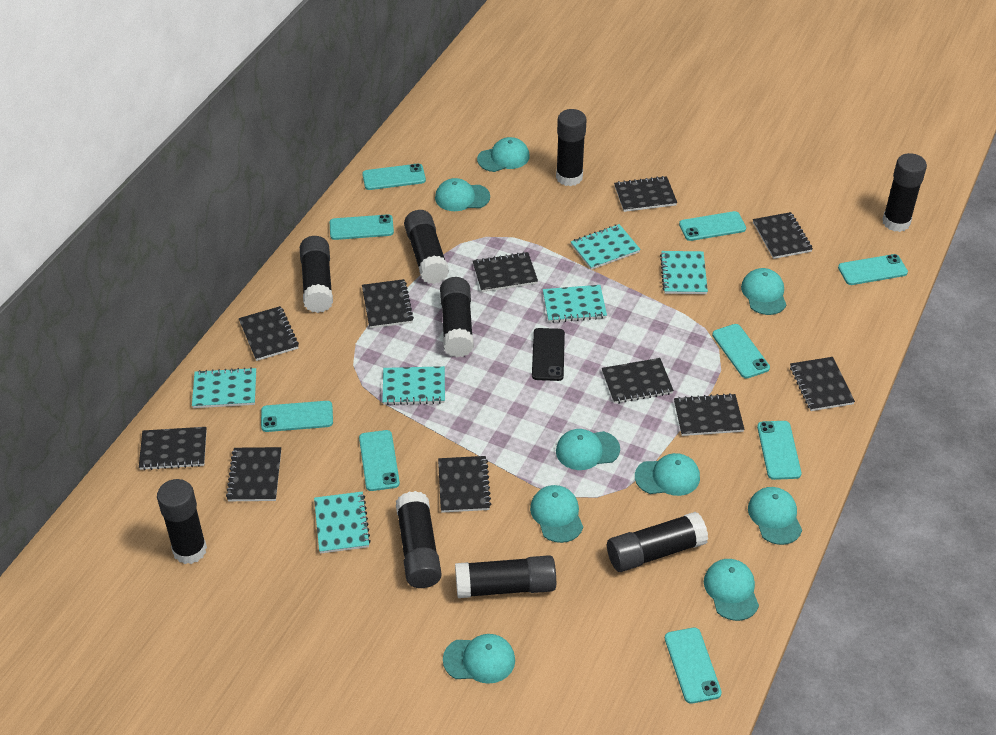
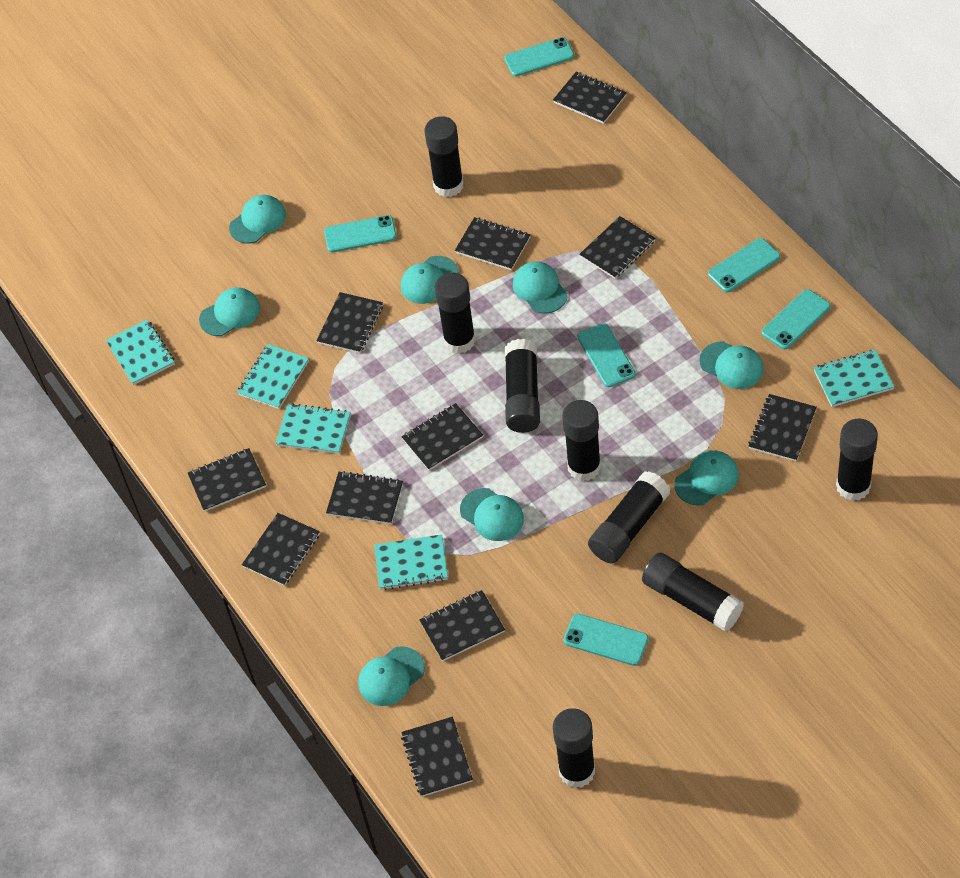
black glue stick: [157,479,207,564] [300,236,333,313] [396,491,442,588] [404,210,449,284] [440,277,474,357] [455,555,556,598] [556,109,587,186] [607,512,708,572] [882,153,927,232] = 9 -> [425,116,464,197] [435,272,476,354] [505,339,540,433] [553,708,595,788] [562,400,601,481] [588,471,670,564] [642,552,744,632] [836,419,878,501] = 8
black phone: [532,328,565,381] = 1 -> none = 0
turquoise cap: [435,178,490,211] [443,634,515,684] [477,137,530,172] [530,485,583,543] [556,429,620,470] [635,453,700,496] [704,559,759,621] [741,268,786,315] [748,487,802,545] = 9 -> [199,288,260,336] [229,195,286,243] [358,646,425,706] [401,256,458,304] [460,488,524,541] [513,261,568,314] [675,450,739,505] [699,341,764,389] = 8
turquoise notebook: [192,367,256,408] [314,492,371,554] [382,366,445,405] [543,285,607,323] [571,224,641,270] [660,251,708,294] = 6 -> [106,320,175,385] [237,344,309,409] [275,404,351,454] [374,534,448,590] [814,349,894,407] = 5
turquoise phone: [261,401,333,432] [330,214,394,240] [359,430,400,491] [362,164,426,190] [665,628,722,704] [679,211,746,241] [712,324,770,378] [757,421,801,480] [838,254,908,285] = 9 -> [324,215,396,252] [504,37,574,77] [564,614,648,666] [577,323,635,387] [708,238,780,292] [762,289,830,349] = 6

